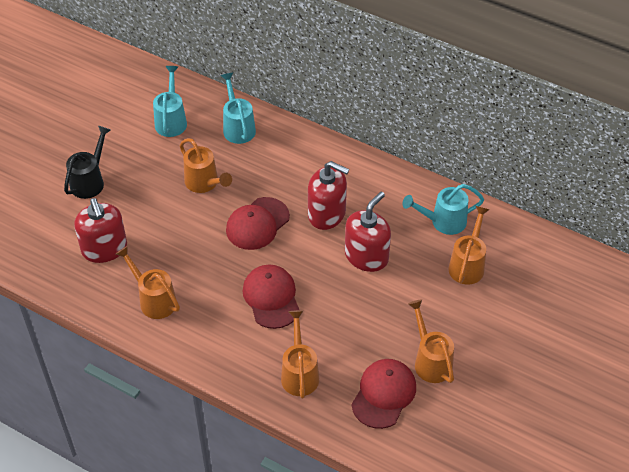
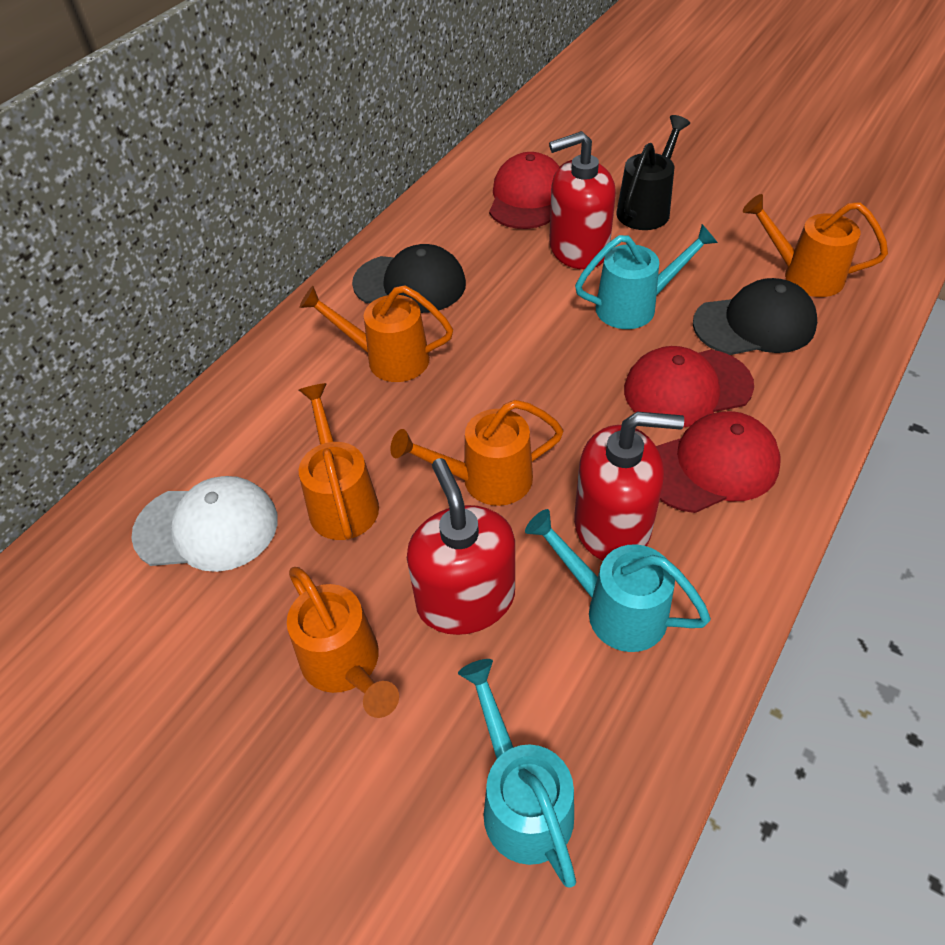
black cap: none = 0 -> [352,244,466,313] [693,278,817,355] = 2
white cap: none = 0 -> [131,476,278,572] = 1

